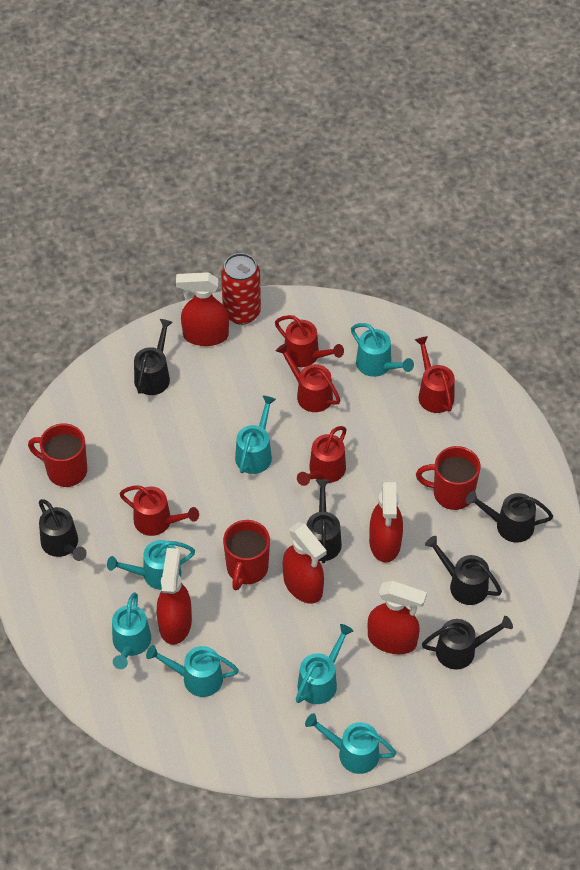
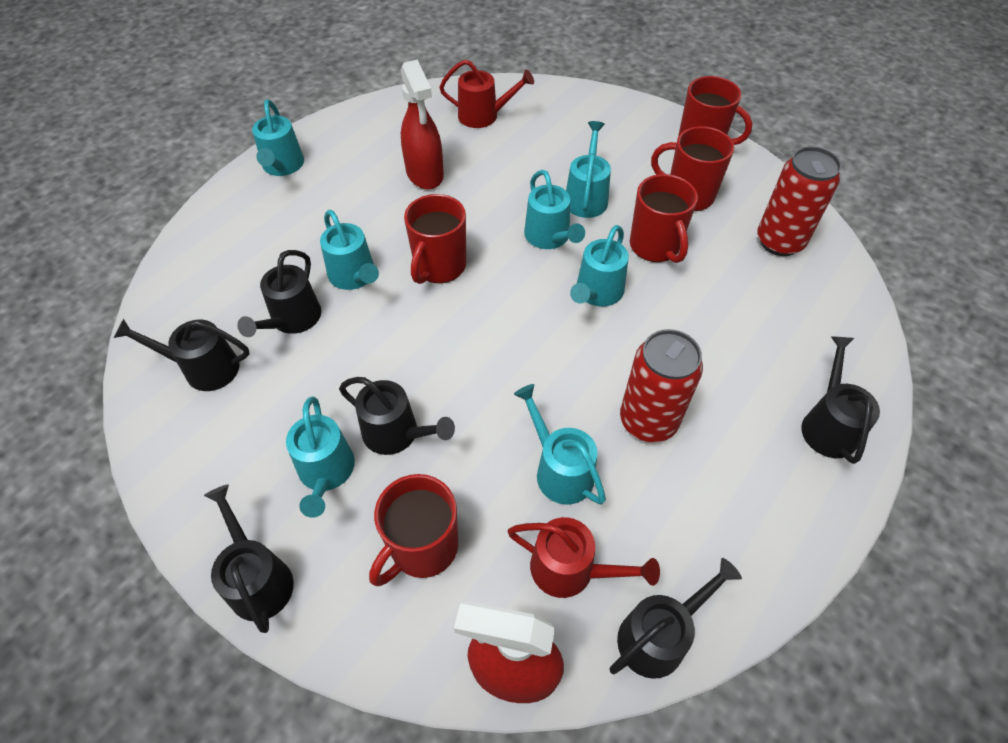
red can: [221,253,261,325] = 1 -> [620,329,703,442] [757,147,842,256] = 2
red mug: [28,423,87,487] [223,520,270,590] [416,446,480,510] = 3 -> [369,474,458,586] [404,194,466,284] [630,174,698,263] [651,126,734,211] [678,76,752,145] = 5
red spray bottle: [157,548,192,645] [176,272,229,346] [283,522,327,604] [368,581,427,654] [369,479,403,563] = 5 -> [401,60,444,190] [454,601,564,703] = 2
red watering can: [119,486,199,536] [275,315,344,367] [276,343,340,412] [297,426,347,486] [415,336,455,413] = 5 -> [439,59,534,128] [508,517,660,598] = 2

